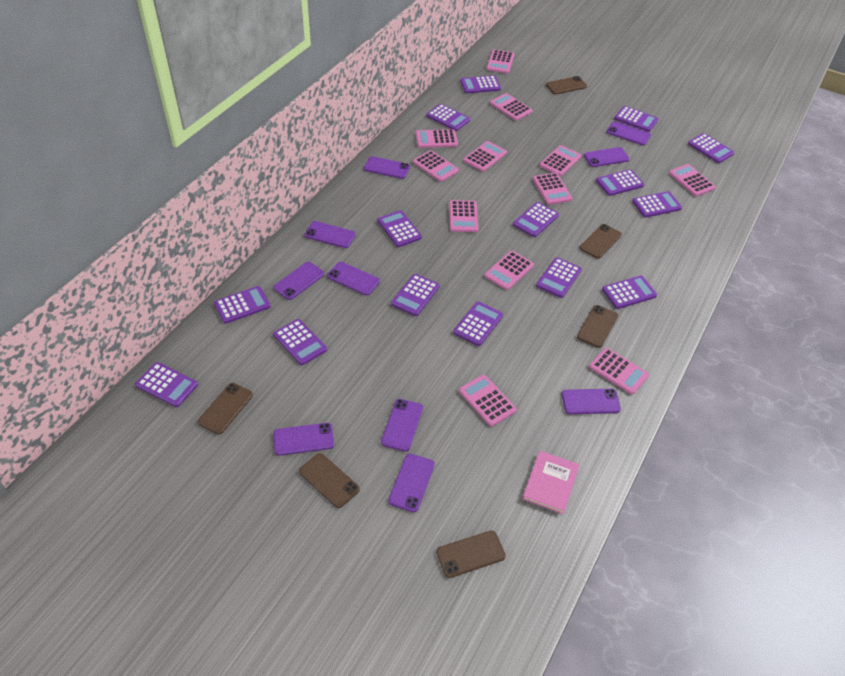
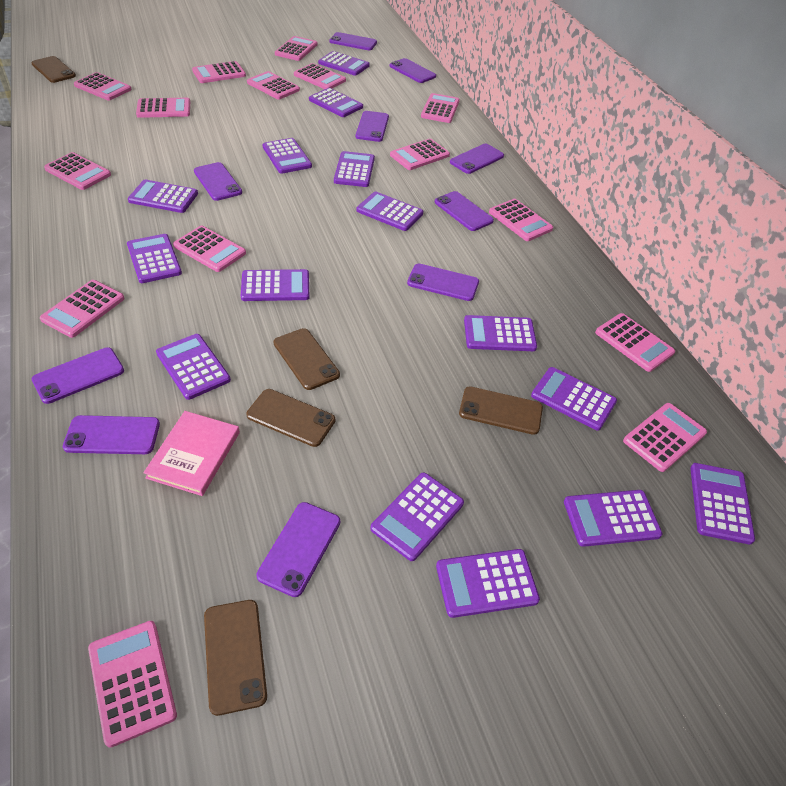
brown phone: [198,383,253,434] [299,453,360,508] [436,530,506,578] [546,76,587,94] [577,305,618,348] [580,224,622,259] = 6 -> [31,56,76,83] [204,600,267,716] [246,389,335,447] [274,328,340,390] [459,386,543,435] = 5
pink calculator: [413,150,459,182] [416,129,458,148] [449,200,478,232] [459,375,517,427] [464,141,507,172] [485,251,534,290] [487,50,515,74] [490,93,532,121] [533,173,572,205] [540,145,581,176] [589,348,649,394] [669,164,715,196] = 12 -> [40,280,125,338] [44,152,111,190] [74,72,132,101] [88,621,177,748] [136,98,190,118] [173,226,246,272] [192,61,246,83] [247,71,300,100] [275,36,317,61] [294,63,346,89] [390,139,450,170] [421,93,460,123] [489,199,553,241] [595,313,675,372] [623,403,707,472] = 15

